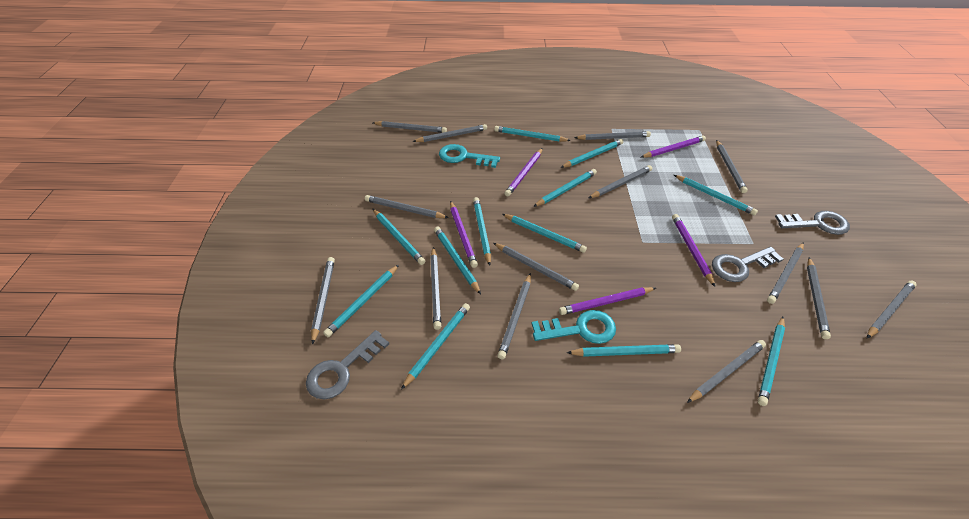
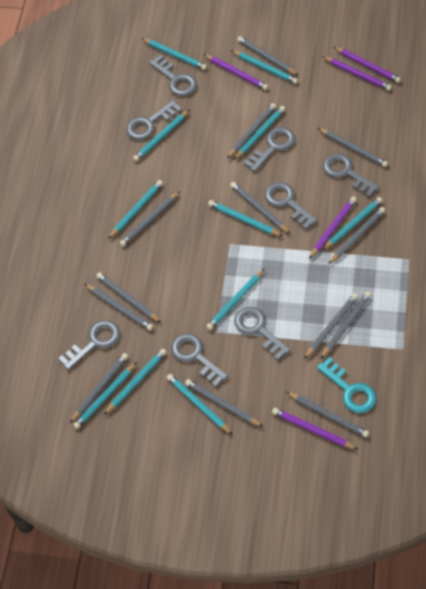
grey key: [306,330,389,399] [712,247,783,282] [775,211,850,235] = 3 -> [58,320,120,371] [126,100,182,140] [149,55,197,96] [171,334,228,387] [234,307,291,360] [244,127,296,172] [265,182,318,230] [323,153,379,197] = 8
grey pencil: [311,257,335,345] [365,195,449,218] [373,121,447,133] [412,124,487,142] [430,247,441,330] [493,243,579,291] [497,273,531,360] [574,131,651,140] [589,165,652,198] [687,340,766,403] [716,140,748,193] [767,242,804,304] [807,257,831,339] [867,281,917,338] = 14 -> [70,353,128,423] [85,284,153,331] [96,272,162,323] [120,191,180,247] [185,379,263,427] [227,103,276,159] [230,182,290,233] [237,36,299,76] [286,392,369,438] [304,293,358,359] [318,128,388,167] [321,292,371,359] [329,207,385,264] = 13
turquoise key: [439,144,500,168] [532,310,616,344] = 2 -> [317,357,376,413] = 1
turquoise pencil: [323,265,399,337] [373,209,425,265] [401,303,470,390] [434,226,481,294] [473,197,491,266] [494,126,571,142] [502,214,587,253] [533,169,597,207] [560,139,623,168] [567,344,681,357] [674,175,758,216] [758,317,785,406] = 12 -> [73,362,137,429] [104,349,167,415] [109,180,163,239] [133,110,189,162] [141,38,207,70] [167,374,233,435] [206,269,265,330] [208,200,282,236] [231,50,298,84] [234,106,285,160] [322,197,383,250] = 11

